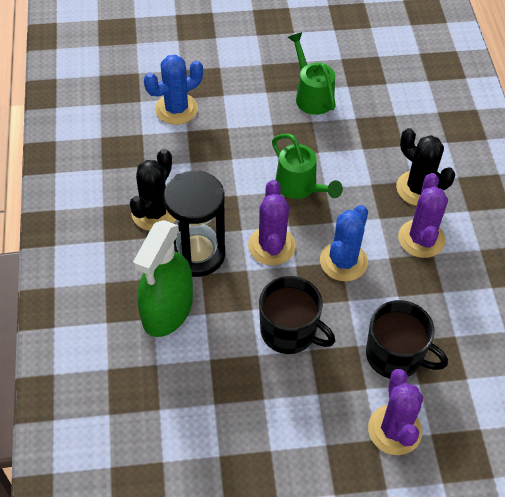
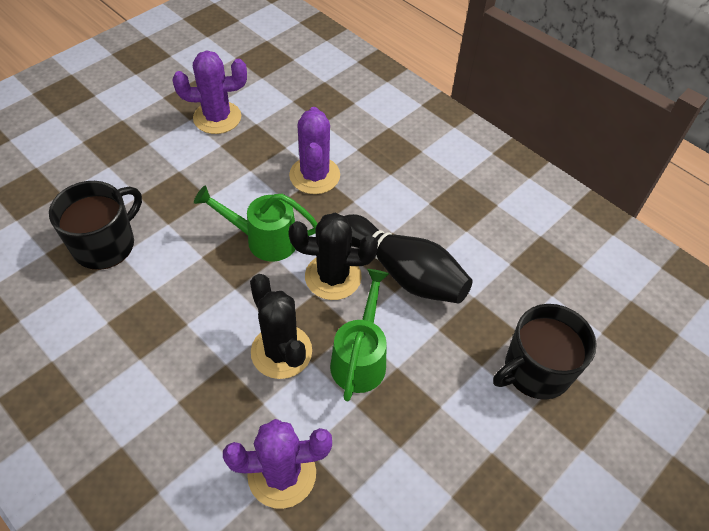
black bowling pin: none = 0 -> [345,214,473,304] = 1
black hourglass: [164,171,225,277] = 1 -> none = 0
blue cactus: [144,55,203,125] [320,205,368,281] = 2 -> none = 0
green spray bottle: [133,220,193,337] = 1 -> none = 0

